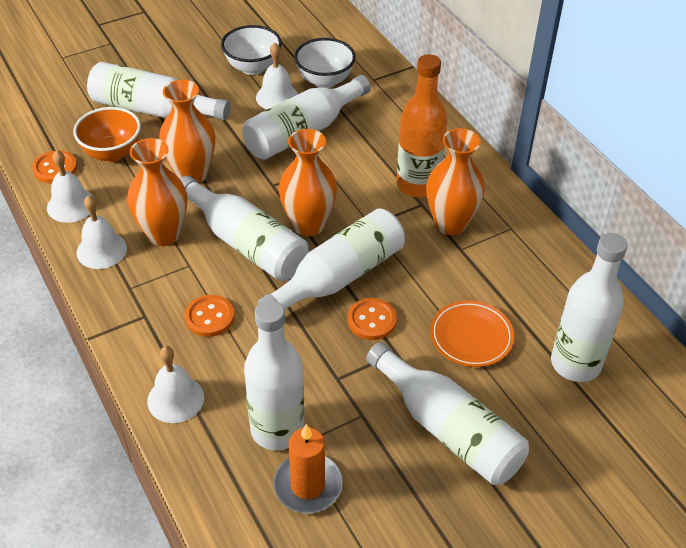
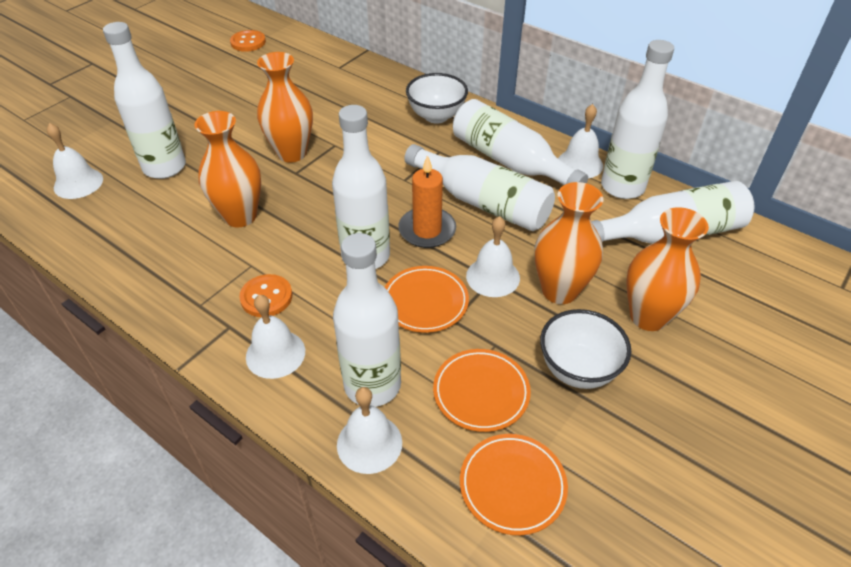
orange bottle: [396,54,447,198] = 1 -> none = 0
orange bowl: [73,107,141,162] = 1 -> none = 0
orange button: [32,150,77,184] [185,295,234,337] [348,298,397,340] = 3 -> [230,30,266,52] [239,274,292,317] = 2
orange plate: [430,301,514,367] = 1 -> [385,266,469,333] [433,349,531,432] [460,434,568,535] = 3
white bell: [47,150,93,223] [76,195,127,269] [147,346,204,423] [256,43,298,109] = 4 -> [47,123,103,199] [246,295,305,379] [337,387,402,474] [466,216,520,297] [558,104,603,178] = 5

